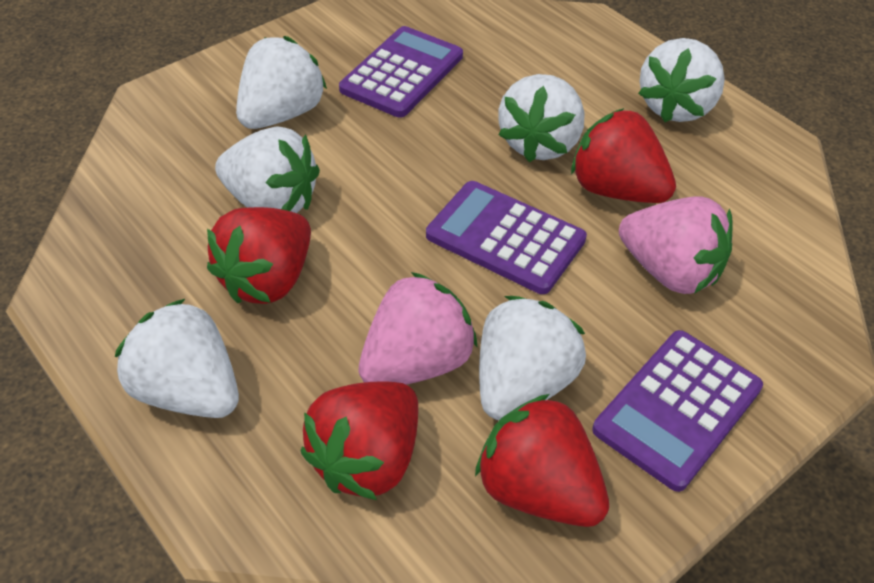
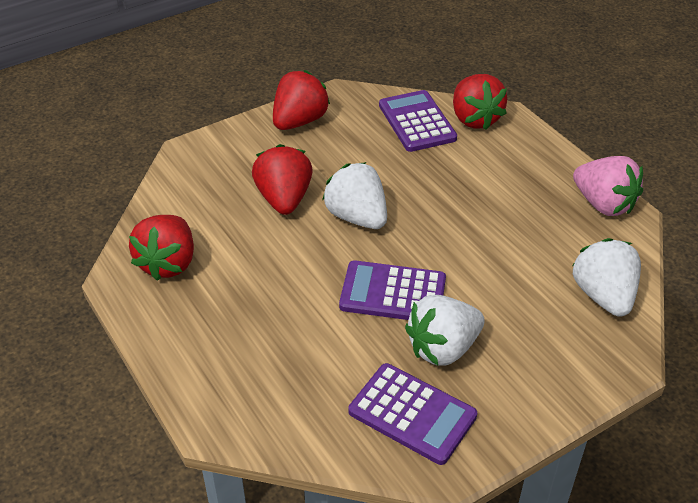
pink strawberry: [358,272,478,385] [619,196,733,294] = 2 -> [573,156,643,216] = 1
white strawberry: [115,299,239,418] [215,126,320,213] [236,36,327,129] [479,296,586,420] [498,74,585,162] [638,38,725,122] = 6 -> [322,162,387,229] [405,295,485,366] [572,238,641,317] = 3

